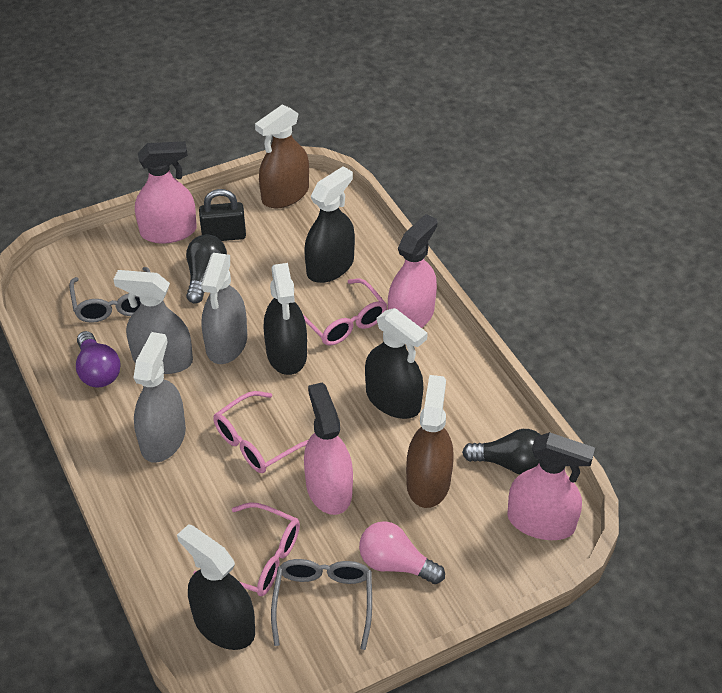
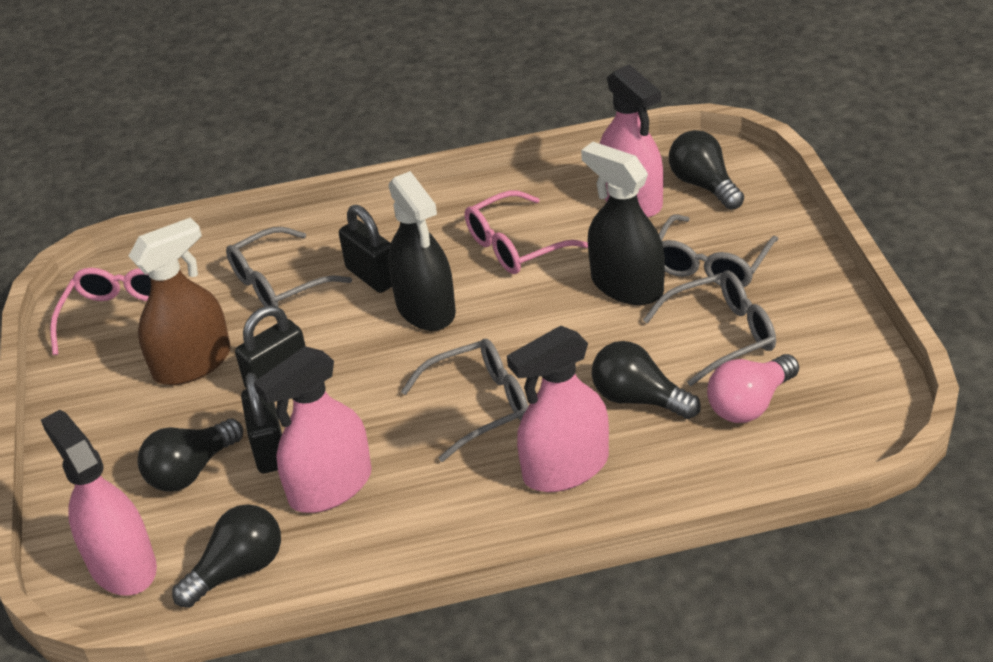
black light bulb: [186,235,227,304] [462,429,541,474] = 2 -> [137,419,243,492] [172,504,281,608] [592,341,701,419] [669,130,744,210] = 4
black padlock: [199,189,246,241] = 1 -> [235,306,305,389] [241,373,282,473] [339,205,392,293] = 3
black spray bottle: [177,524,255,650] [264,263,307,375] [304,166,355,283] [365,308,428,419] = 4 -> [388,171,456,331] [581,142,665,305] = 2
brown spray bottle: [255,104,309,208] [406,375,454,508] = 2 -> [129,217,231,385] = 1
grey glasses: [69,267,150,323] [271,559,372,650] = 2 -> [226,227,352,307] [401,339,528,462] [643,271,776,386] [659,214,778,287] = 4
grey spray bottle: [113,270,193,374] [133,332,186,463] [201,253,247,364] = 3 -> none = 0
pink glasses: [193,502,300,596] [213,391,308,473] [303,279,387,346] = 3 -> [50,268,151,355] [465,191,588,274] = 2
purple light bulb: [76,331,121,388] = 1 -> none = 0

